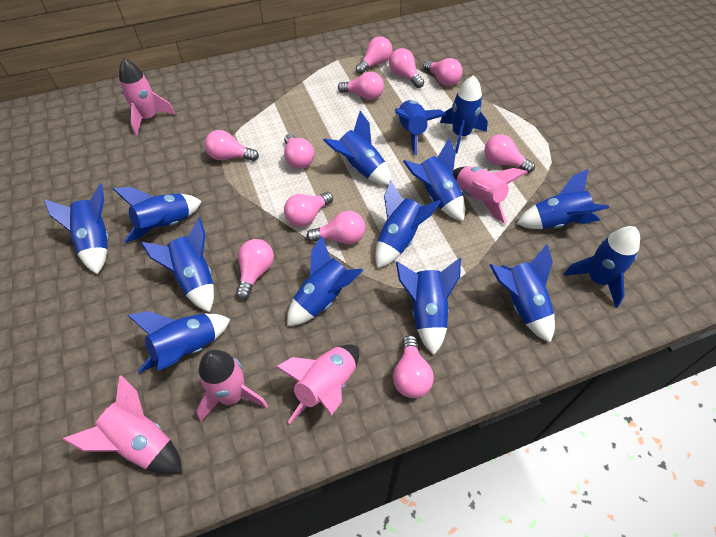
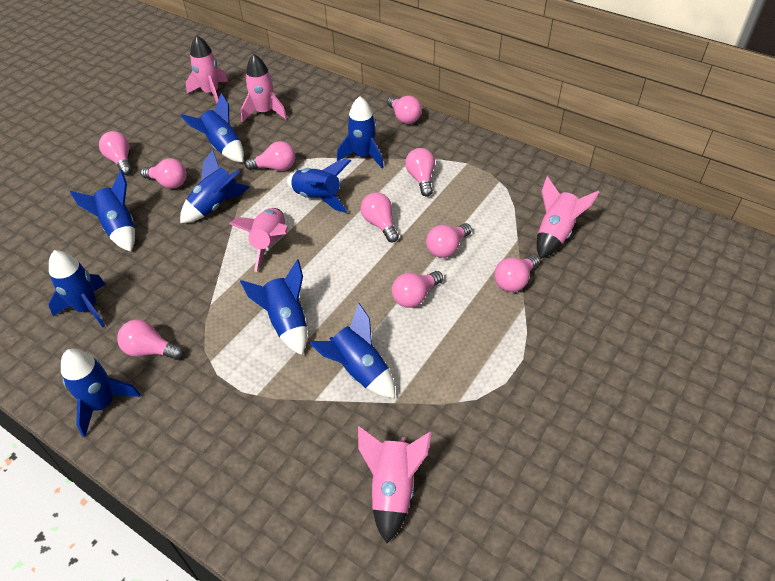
blue rocket: [44,184,109,275] [113,187,202,243] [127,311,230,373] [141,217,214,312] [287,236,363,326] [323,111,391,185] [375,181,441,268] [395,100,446,155] [396,258,461,355] [403,138,465,221] [440,75,488,154] [490,244,555,343] [517,169,609,229] [564,226,640,308] = 14 -> [49,250,106,327] [61,349,141,437] [70,170,135,252] [180,150,250,223] [181,93,244,162] [240,259,307,355] [287,159,351,213] [309,303,395,398] [337,96,384,168] = 9
pink light bulb: [205,130,259,161] [236,239,274,300] [284,134,314,169] [284,192,333,227] [306,211,365,244] [338,72,384,100] [356,37,393,74] [389,48,424,88] [393,335,434,398] [423,58,463,86] [484,134,535,173] = 11 -> [99,131,132,175] [117,320,183,360] [141,158,187,189] [245,141,295,171] [361,193,399,242] [387,96,422,124] [392,271,443,308] [405,148,435,197] [426,223,472,258] [494,255,540,292] = 10

